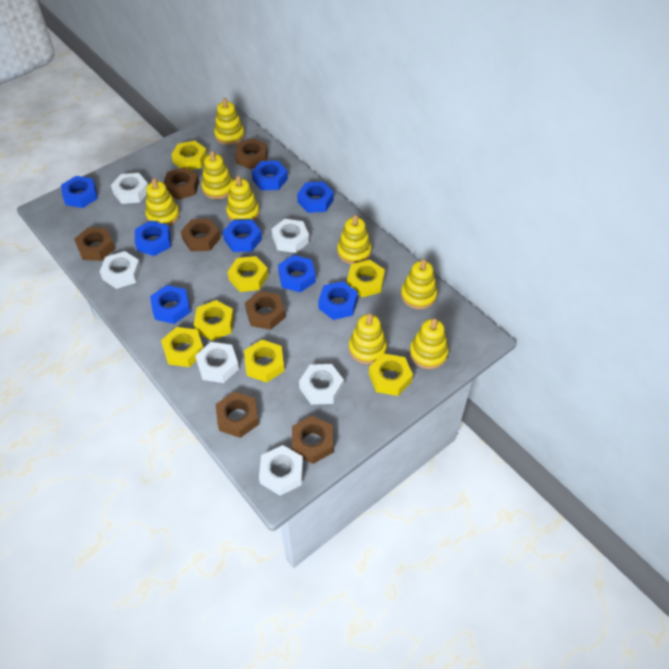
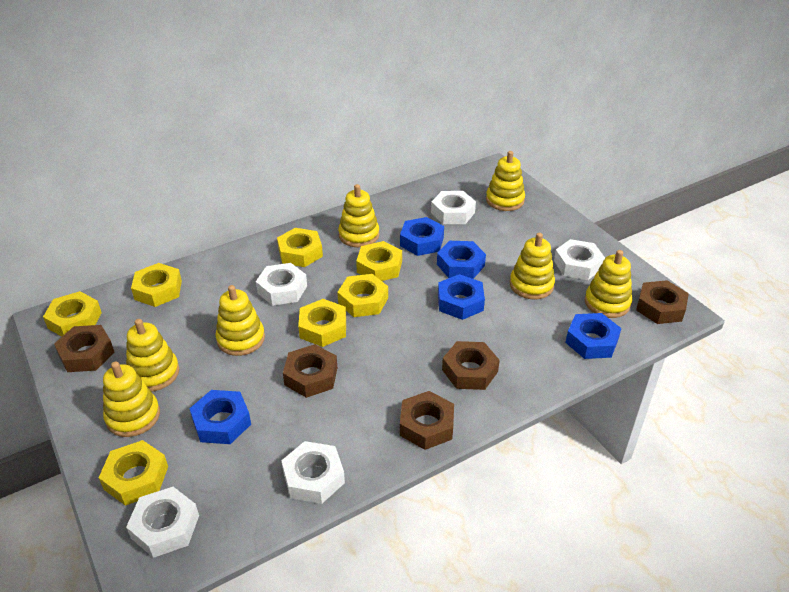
blue nut: [61,176,98,208] [135,220,171,256] [150,285,191,324] [223,219,262,252] [252,161,288,190] [278,255,316,293] [297,181,334,213] [318,281,358,320] = 8 -> [189,390,251,444] [400,217,444,256] [437,241,486,279] [438,274,485,320] [565,313,621,359] = 5
brown nut: [74,227,115,261] [163,167,199,200] [181,219,221,251] [216,392,259,438] [235,138,268,169] [245,291,286,330] [292,415,333,464] = 7 -> [54,325,115,372] [283,344,337,398] [400,391,454,450] [442,341,500,390] [636,280,689,324] = 5
white nut: [100,251,141,289] [111,173,148,204] [195,342,239,383] [259,445,303,495] [272,219,309,253] [299,364,344,405] = 6 -> [126,487,199,558] [256,263,307,306] [281,441,345,504] [431,191,476,224] [554,239,605,280] = 5
yellow stacking toy: [146,178,180,226] [201,151,233,199] [214,98,245,145] [226,176,260,221] [337,215,372,264] [349,313,387,364] [401,259,438,309] [410,318,449,369] = 8 -> [103,362,160,437] [126,319,179,392] [216,285,265,356] [338,184,379,247] [486,151,525,211] [510,233,555,299] [585,250,632,318] = 7

